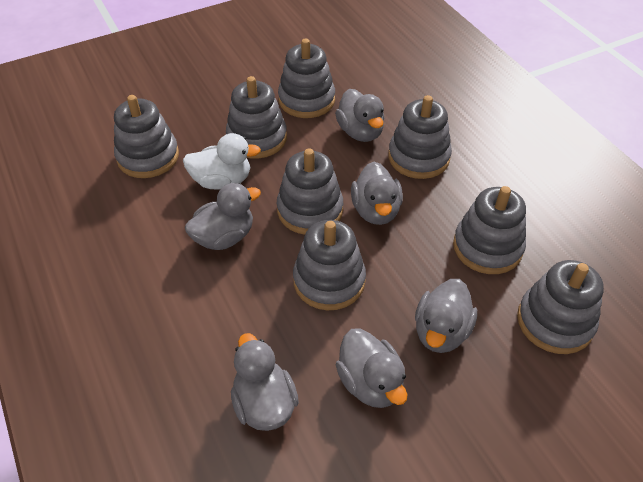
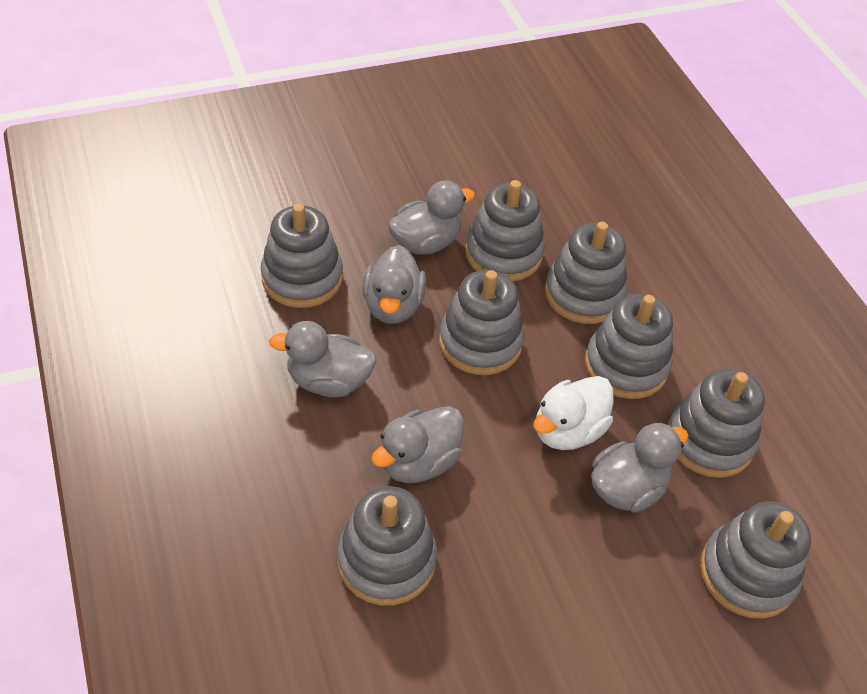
grey duck: [185,183,261,250] [231,333,299,431] [335,89,384,142] [336,328,407,408] [351,162,403,225] [415,279,477,353] = 6 -> [269,321,377,397] [362,245,426,324] [371,406,464,483] [388,180,475,255] [591,422,689,513] = 5

